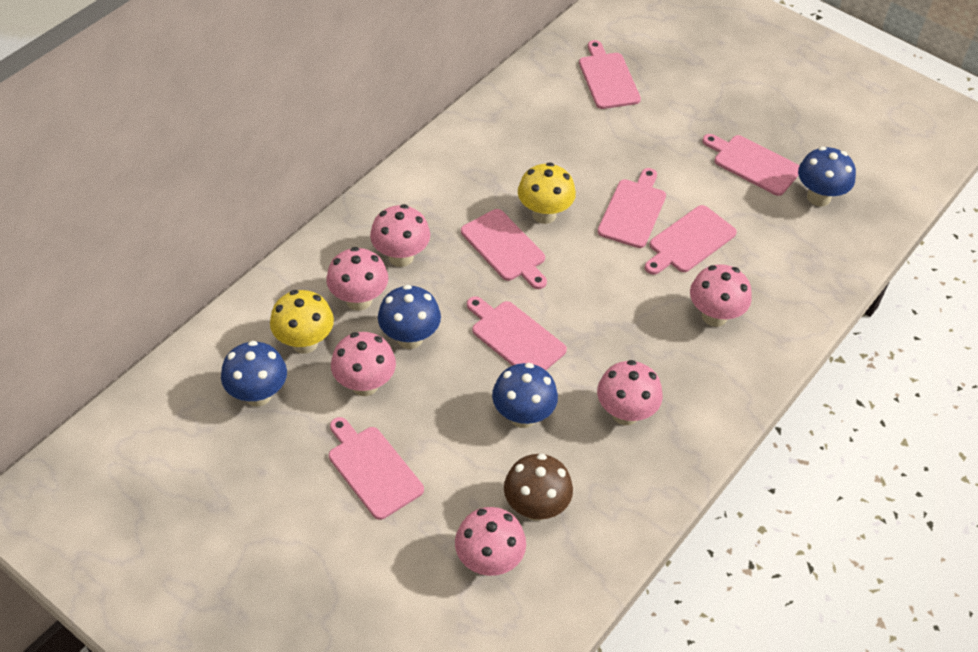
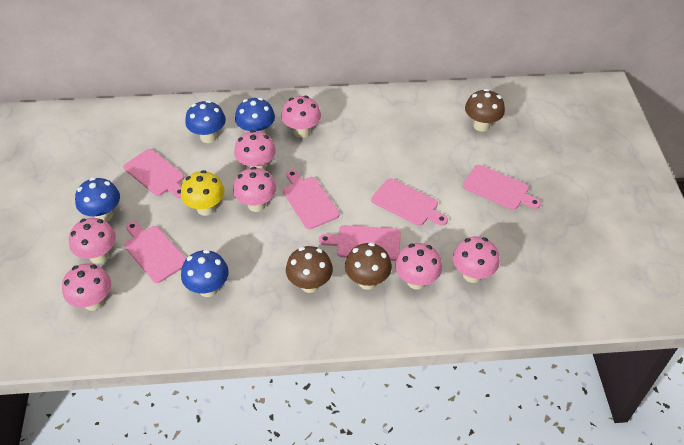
brown mushroom: [504,454,573,521] = 1 -> [286,246,333,293] [345,243,392,290] [465,89,505,132] = 3
pink cutting board: [329,417,424,520] [461,209,547,289] [467,296,567,370] [579,40,641,109] [597,168,666,248] [645,205,737,275] [702,134,800,196] = 7 -> [123,149,184,198] [124,221,187,283] [283,170,339,229] [319,225,401,261] [371,178,448,226] [463,165,541,210] = 6
pink mushroom: [326,247,388,311] [331,332,396,396] [370,204,430,267] [455,507,526,576] [597,360,663,425] [690,264,752,327] = 6 -> [62,263,111,311] [69,218,116,264] [233,167,276,212] [234,130,276,170] [281,95,321,138] [395,243,442,290] [453,236,500,283] = 7
yellow mushroom: [270,290,334,354] [518,162,576,224] = 2 -> [181,170,225,216] = 1

